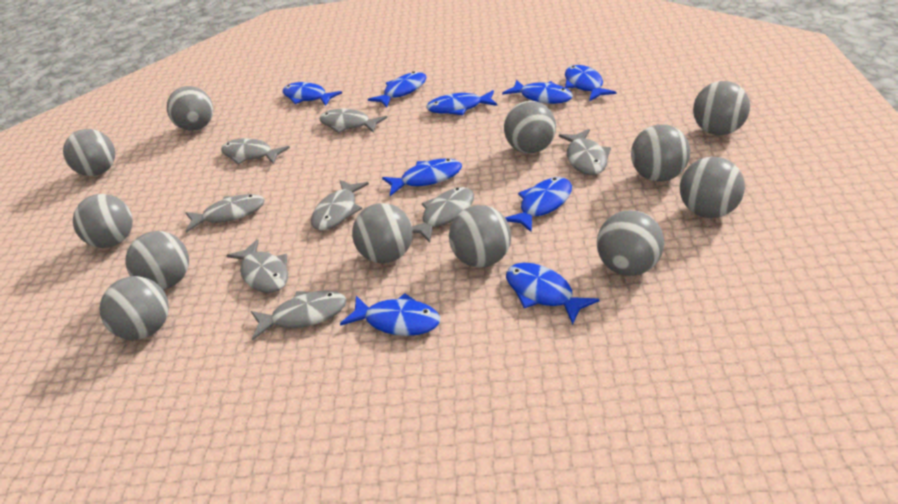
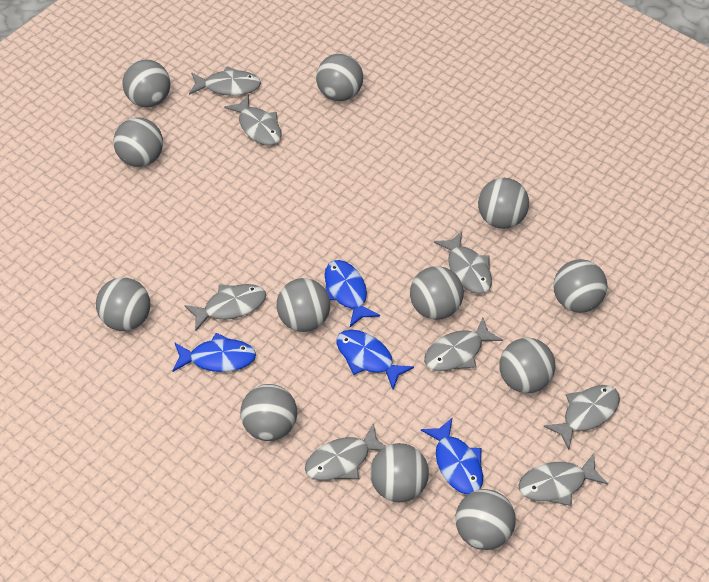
blue fish: [283,82,342,106] [340,293,440,336] [368,72,426,107] [382,159,462,196] [426,90,497,115] [502,80,573,104] [505,177,572,233] [506,263,599,325] [565,65,617,101] = 9 -> [173,333,256,372] [325,260,380,327] [336,330,414,389] [421,418,483,495] = 4

